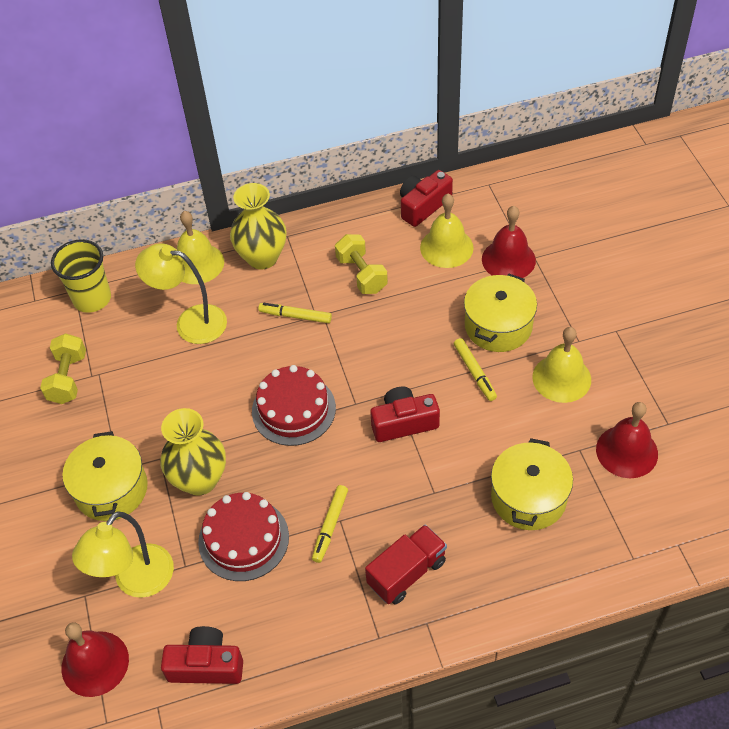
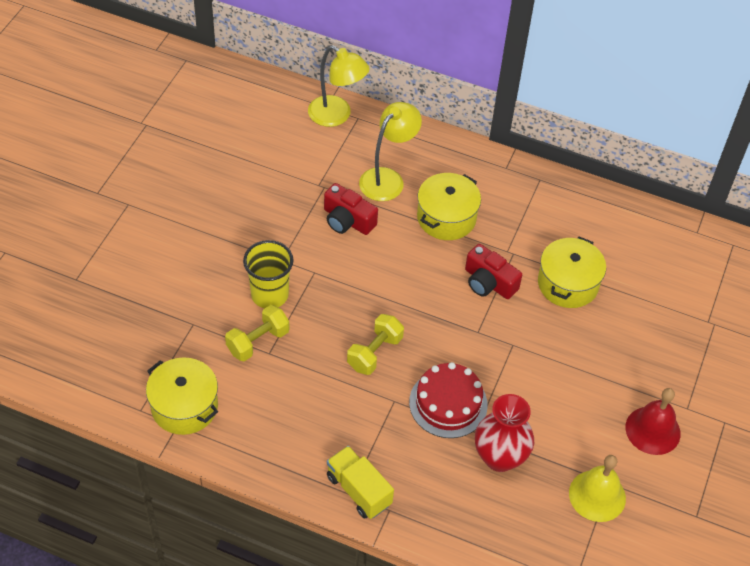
red bell: [62,622,129,697] [482,206,536,278] [596,402,658,478] = 3 -> [625,388,681,455] = 1
red cake: [198,492,289,581] [252,365,336,446] = 2 -> [409,362,488,438] = 1
red camera: [161,626,243,684] [370,387,440,442] [400,170,453,227] = 3 -> [324,183,378,235] [465,244,522,299] = 2
red truck: [365,524,447,604] = 1 -> none = 0
red vase: none = 0 -> [475,394,534,472] = 1
yellow bell: [177,211,224,284] [420,194,474,268] [532,327,591,403] = 3 -> [569,455,626,522] = 1
yellow marker: [258,303,332,323] [312,485,348,563] [454,338,497,401] = 3 -> none = 0
yellow truck: none = 0 -> [327,446,394,519] = 1
yellow vase: [160,408,226,496] [230,183,286,270] = 2 -> none = 0

